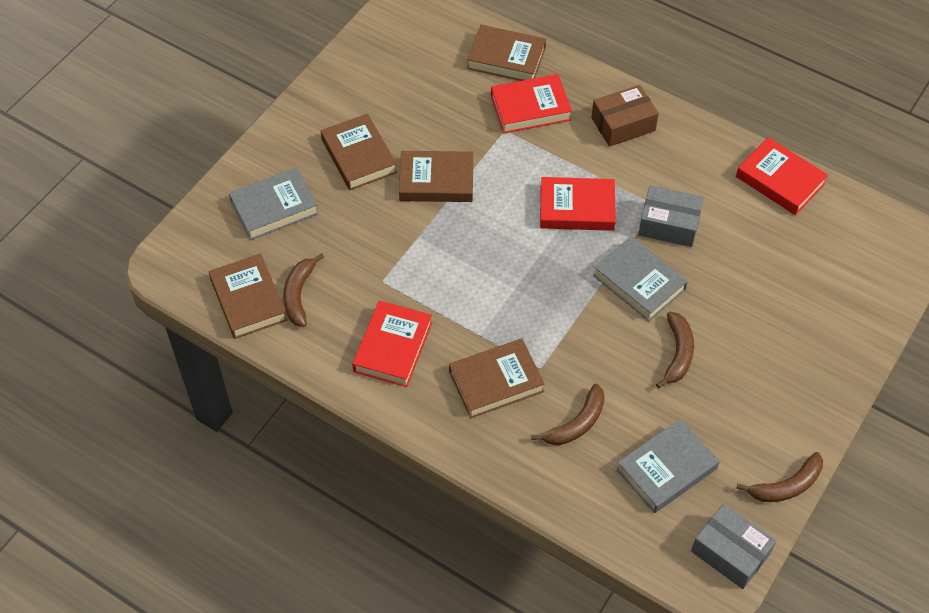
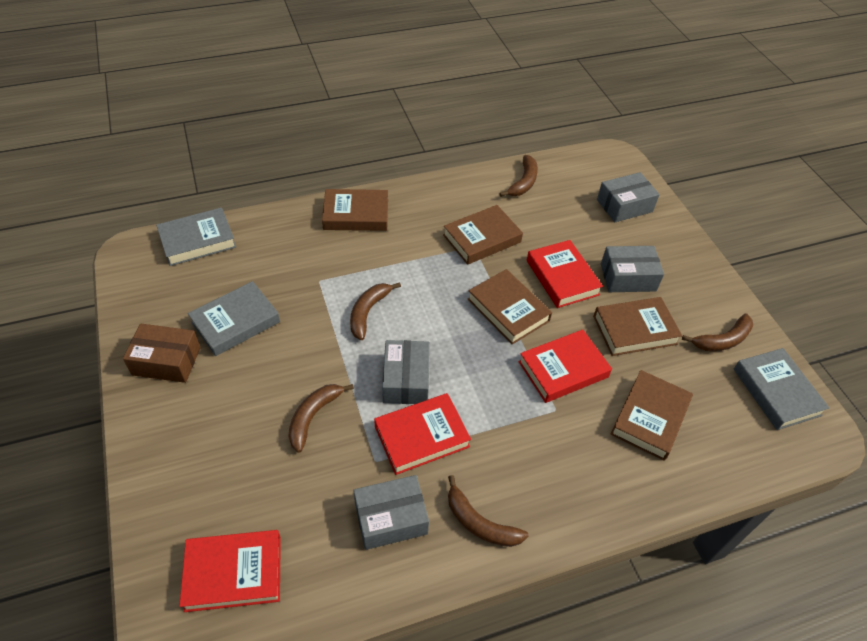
brown banana: [283,253,324,327] [531,383,605,445] [656,312,694,389] [737,452,823,502] = 4 -> [288,384,354,453] [350,282,401,340] [448,475,528,547] [499,155,538,197] [682,313,753,351] = 5
grey box: [638,186,704,247] [691,504,776,589] = 2 -> [353,475,429,550] [382,340,430,404] [597,172,660,222] [601,246,664,292] = 4

